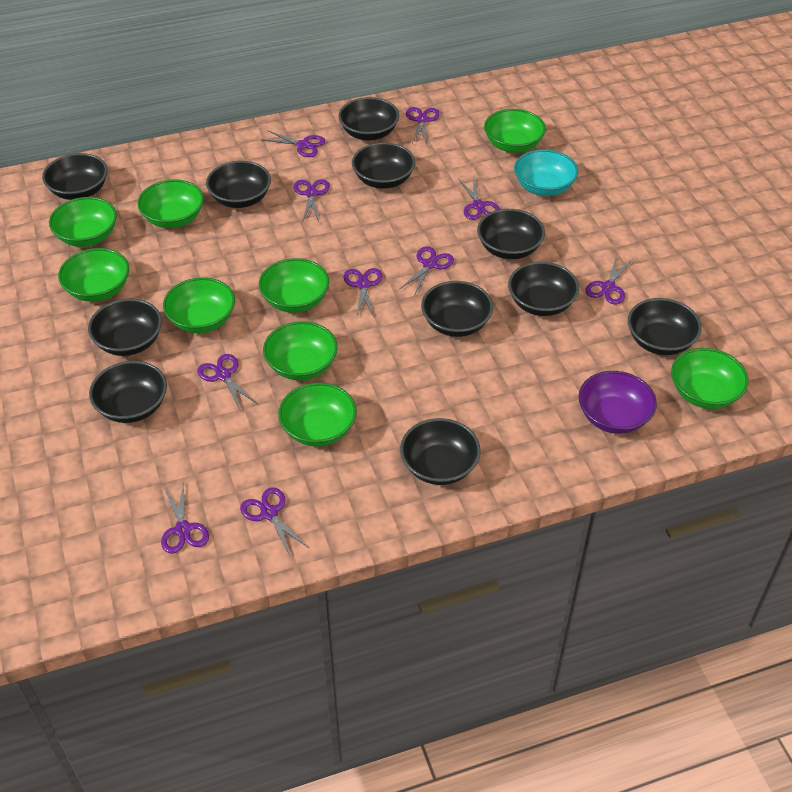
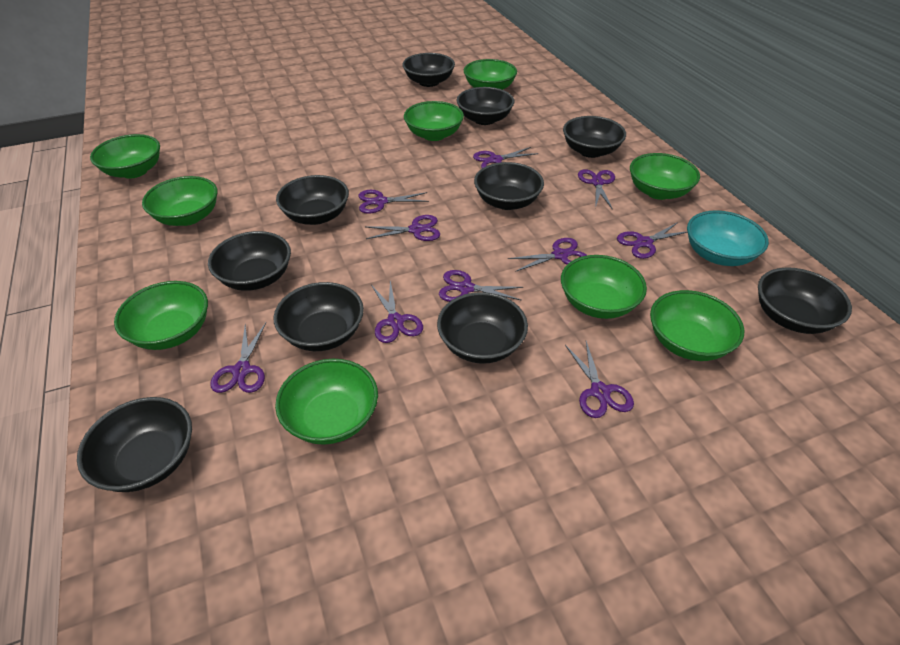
black bowl: [42,153,108,200] [88,299,162,356] [89,361,167,423] [206,161,271,208] [338,97,399,141] [352,142,415,189] [400,418,481,485] [421,281,493,337] [477,209,545,259] [508,262,579,316] [628,298,702,355] = 11 -> [77,397,192,492] [208,231,291,291] [274,282,364,351] [276,175,349,225] [402,53,455,87] [437,292,528,364] [456,87,514,125] [474,162,544,210] [563,116,626,158] [758,267,852,334] = 10
purple bowl: [579,371,657,434] = 1 -> none = 0

